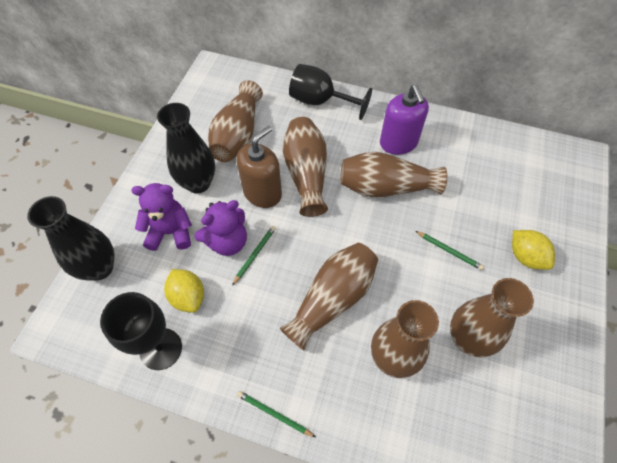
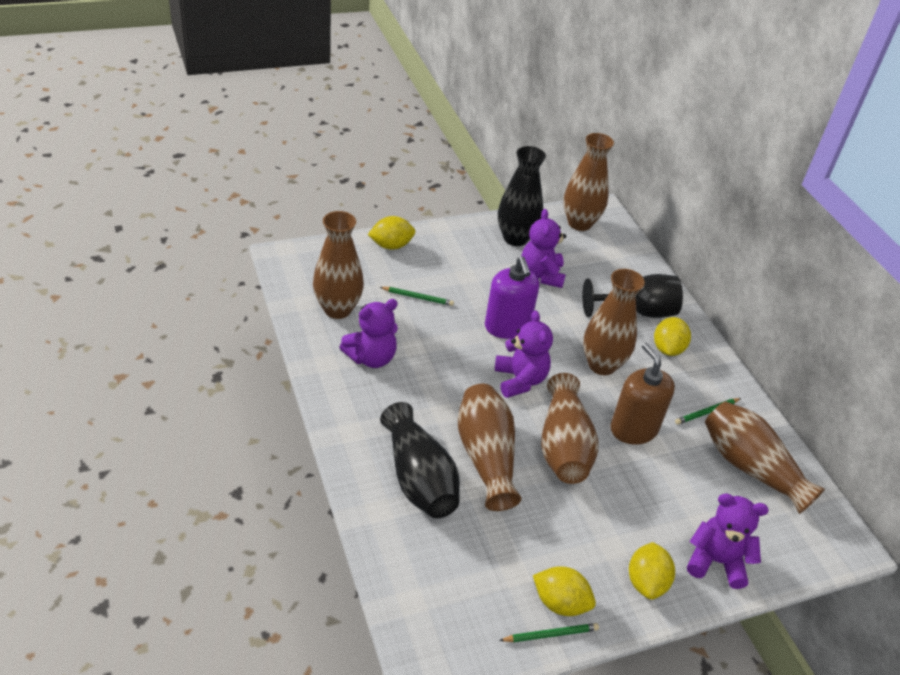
black goblet: [100,292,182,370] [289,64,372,120] = 2 -> [582,274,683,318] = 1
purple teddy bear: [131,183,192,251] [195,200,247,256] = 2 -> [339,299,398,368] [495,310,553,398] [522,209,566,288] [687,493,769,589] = 4
yellow lemon: [164,269,204,312] [512,230,555,270] = 2 -> [368,216,415,250] [533,566,596,616] [629,542,675,600] [654,317,691,356] = 4

